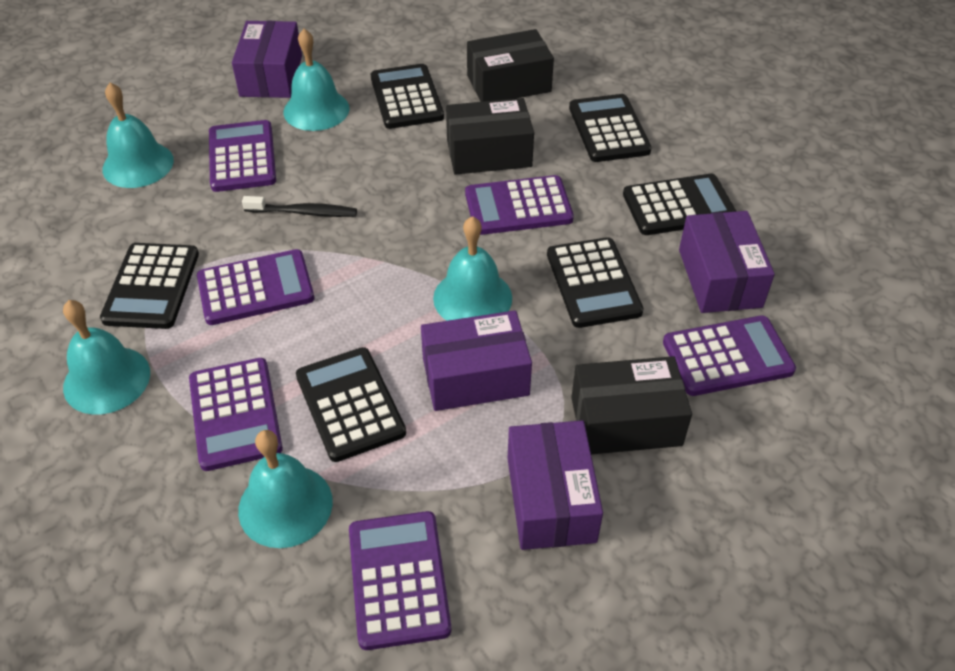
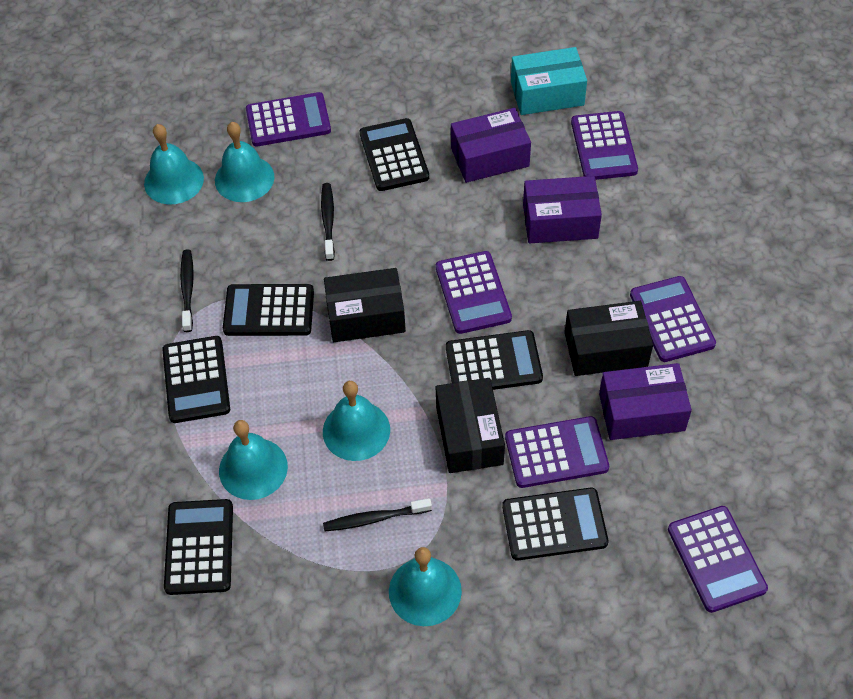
black toothbrush: [242,196,357,217] = 1 -> [180,249,194,332] [321,183,335,261] [323,498,432,531] = 3
purple box: [232,21,302,98] [421,310,532,411] [508,420,603,550] [679,211,775,313] = 4 -> [451,108,531,183] [523,176,602,243] [599,363,692,440] = 3
turquoise box: none = 0 -> [511,47,587,115] = 1

